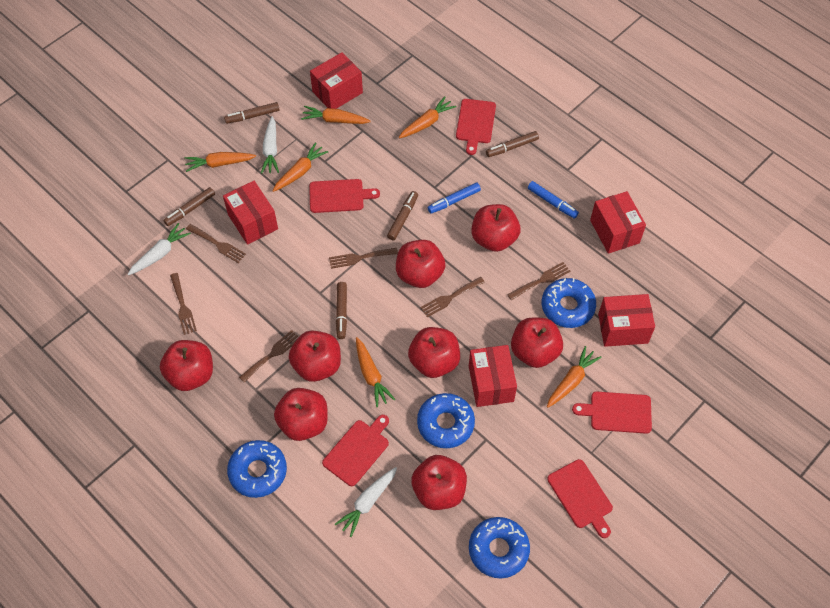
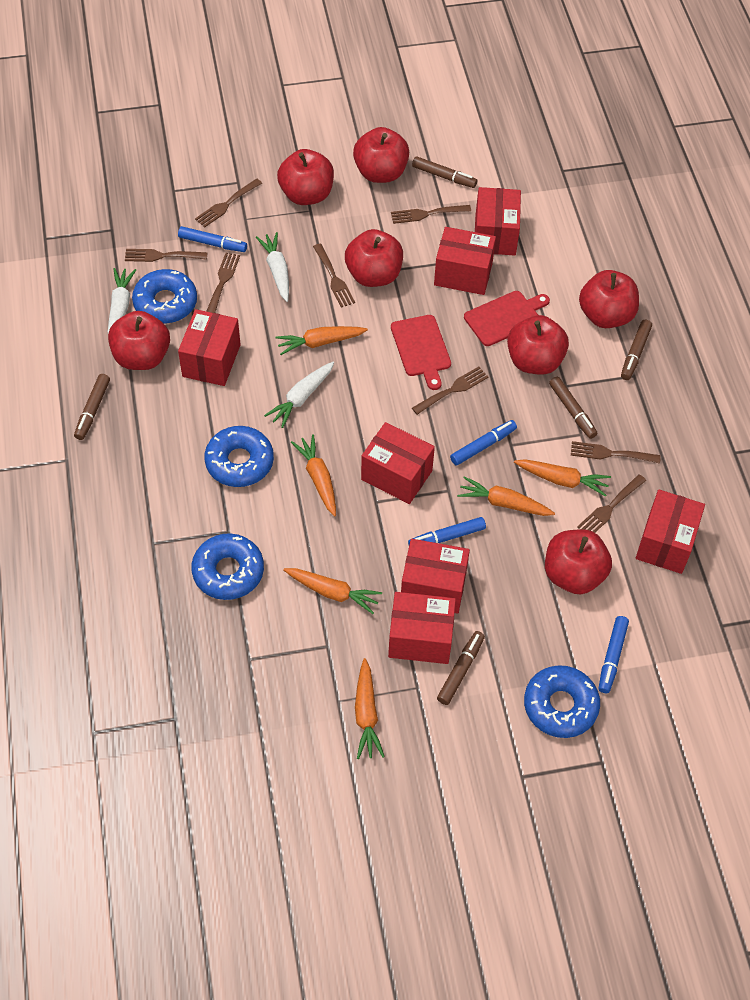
blue marker: [427,183,481,214] [528,181,579,219] = 2 -> [178,226,247,252] [408,517,486,545] [450,420,517,465] [598,616,629,693] = 4
brown fork: [170,273,197,335] [186,224,246,263] [239,330,298,382] [329,248,398,269] [420,277,485,317] [507,262,570,300] = 6 -> [125,249,207,262] [195,179,262,227] [206,253,240,313] [313,244,355,308] [391,205,471,224] [412,367,488,415] [571,441,661,464] [577,474,646,533] = 8
red apple: [160,340,213,391] [274,388,328,441] [289,330,341,382] [396,240,445,288] [408,327,460,378] [411,455,467,510] [471,204,520,252] [511,317,563,368] = 8 -> [108,311,170,370] [277,149,334,205] [345,229,403,287] [353,127,409,183] [507,315,569,375] [545,529,612,594] [579,270,639,328] = 7
red box: [223,181,278,245] [310,52,363,109] [469,345,517,407] [590,191,646,254] [598,294,655,347] = 5 -> [178,309,241,386] [361,422,435,504] [388,592,456,664] [401,539,470,614] [434,227,496,295] [475,187,521,255] [636,489,705,574] = 7
red cutting board: [309,179,380,213] [322,415,389,486] [456,99,496,155] [547,459,613,538] [572,391,652,434] = 5 -> [391,315,451,390] [464,291,550,346] = 2

